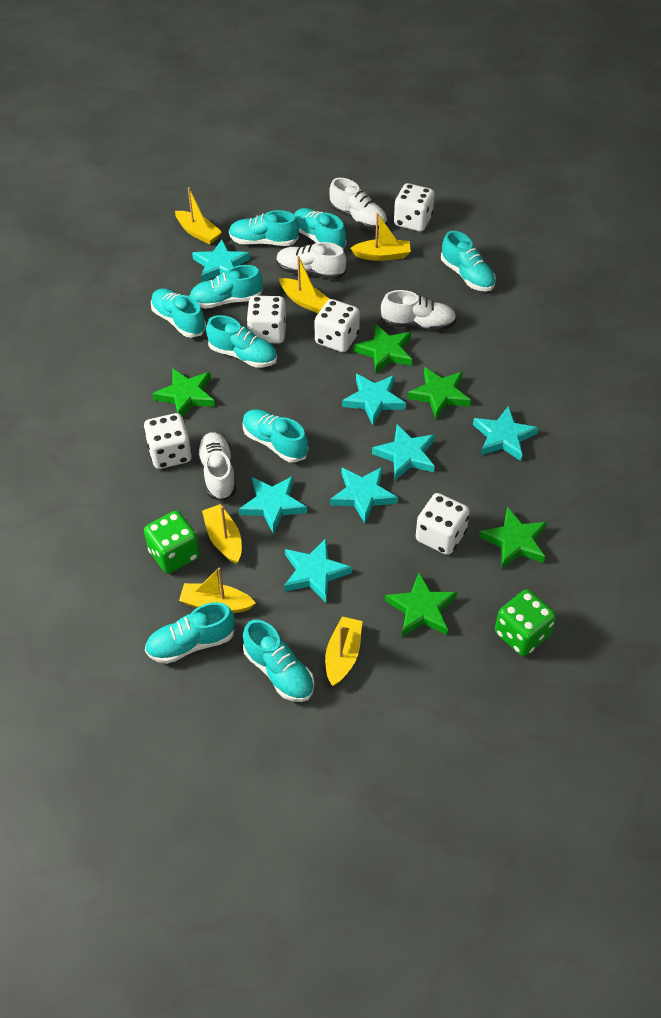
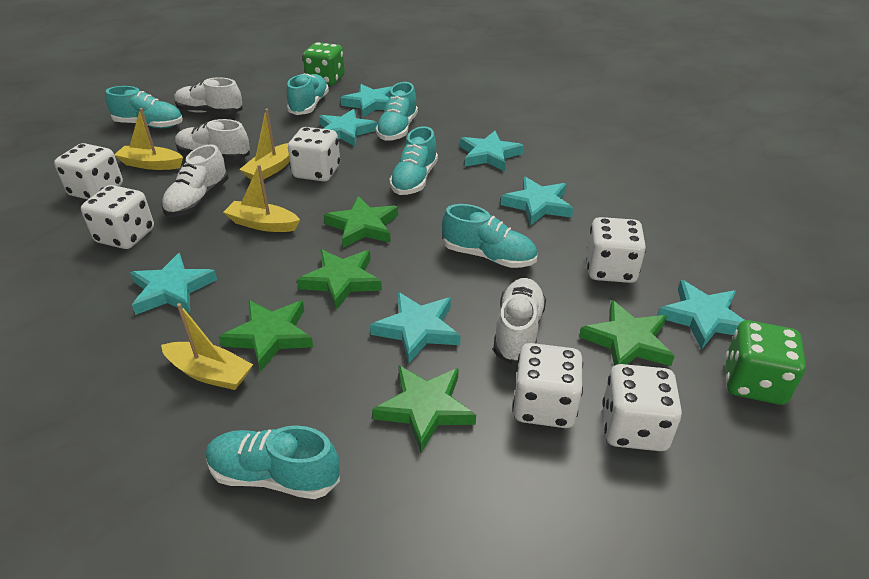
turquoise shoe: [145,602,235,664] [151,288,206,338] [189,265,263,309] [206,315,277,367] [229,210,299,246] [242,409,308,463] [243,620,314,702] [294,208,346,250] [441,231,496,291] = 9 -> [106,86,183,128] [206,425,340,499] [287,73,329,115] [376,82,418,141] [389,126,438,195] [442,204,537,268] = 6
white dice: [144,413,192,469] [247,296,287,343] [314,299,360,352] [394,183,435,232] [416,493,470,555] = 5 -> [54,143,123,200] [81,185,154,249] [288,127,340,182] [513,343,583,428] [587,217,646,283] [602,364,682,451] = 6
yellow boat: [175,187,222,244] [179,568,256,613] [202,504,242,564] [279,256,329,313] [325,617,362,686] [350,213,411,261] = 6 -> [114,108,183,170] [161,303,253,390] [223,165,300,232] [239,109,290,180] = 4

